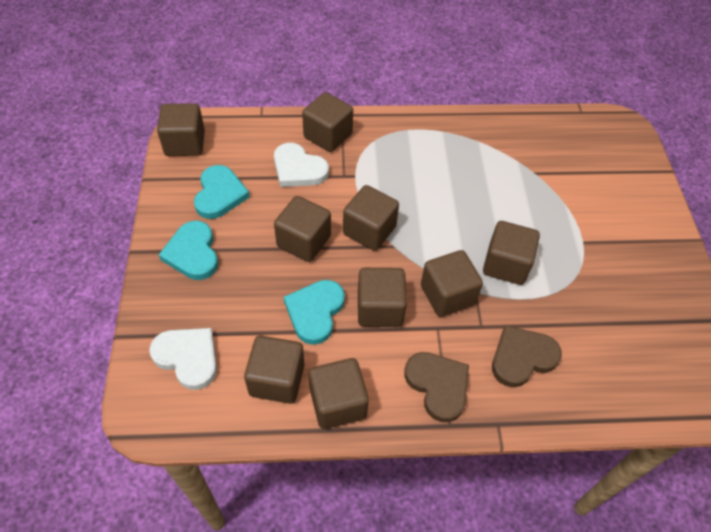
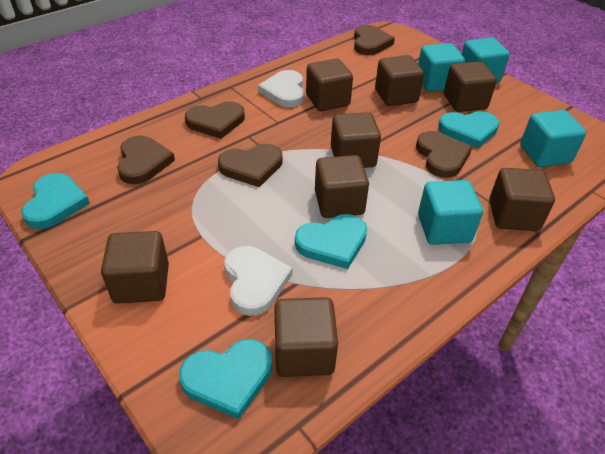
brown cube: [157,103,205,156] [244,335,304,404] [274,196,331,262] [302,92,353,152] [309,358,369,429] [343,185,399,251] [358,268,407,327] [421,250,483,317] [483,221,540,285] = 9 -> [101,231,169,304] [274,297,338,377] [306,58,353,111] [315,155,369,218] [331,112,381,168] [375,55,424,106] [444,61,497,112] [489,168,555,231] = 8
brown heart: [404,352,469,422] [492,325,562,387] = 2 -> [117,136,175,184] [185,102,245,139] [218,144,283,187] [354,25,395,55] [416,131,472,178] = 5
turquoise cube: none = 0 -> [418,43,465,92] [418,180,483,245] [462,37,510,83] [520,110,586,167] = 4
turquoise heart: [159,221,218,280] [194,165,250,219] [284,280,345,345] = 3 -> [21,173,90,229] [179,339,272,420] [295,214,367,269] [438,111,500,148] = 4

